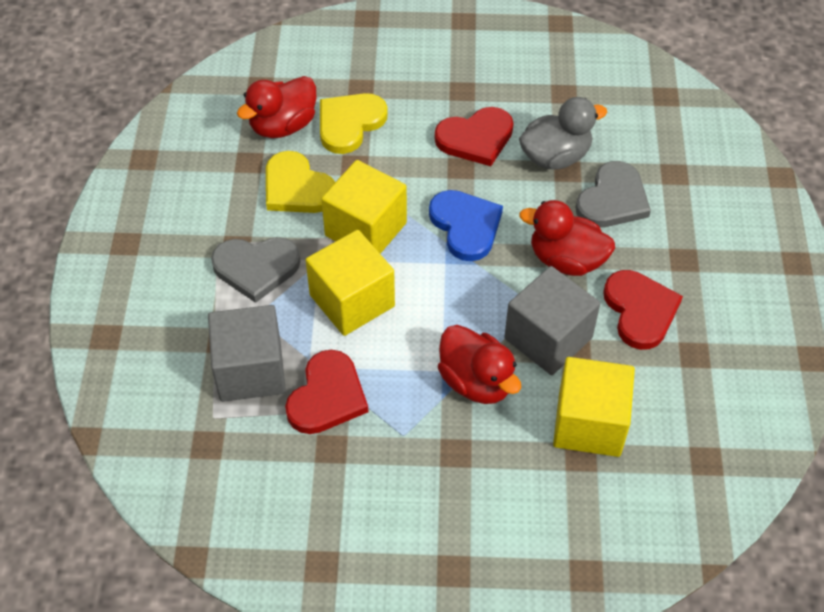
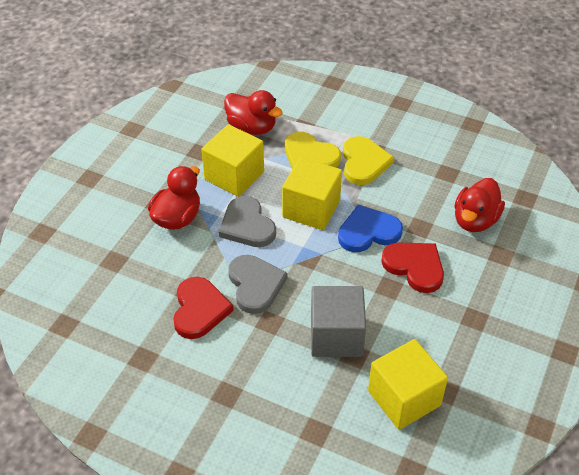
grey cube: [208,305,286,402] [504,266,600,375] = 2 -> [311,286,366,357] = 1
grey duck: [519,97,607,170] = 1 -> none = 0
red heart: [285,350,368,434] [435,107,514,166] [603,270,683,350] = 3 -> [173,277,234,339] [381,243,444,293] = 2

